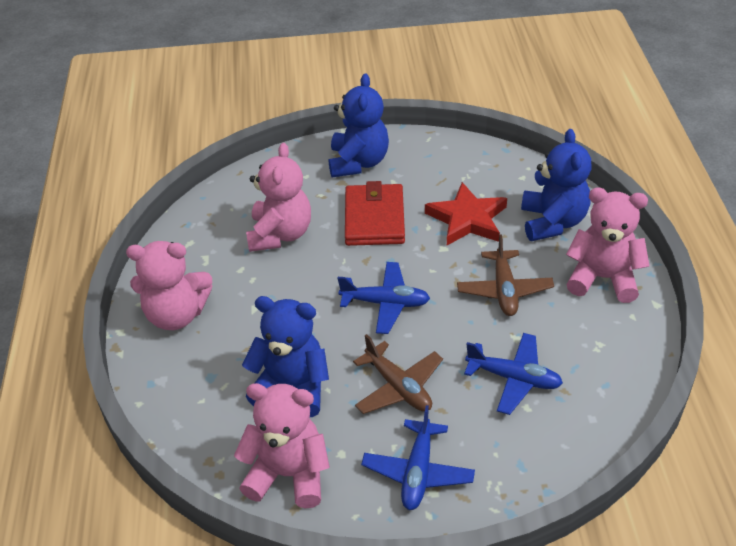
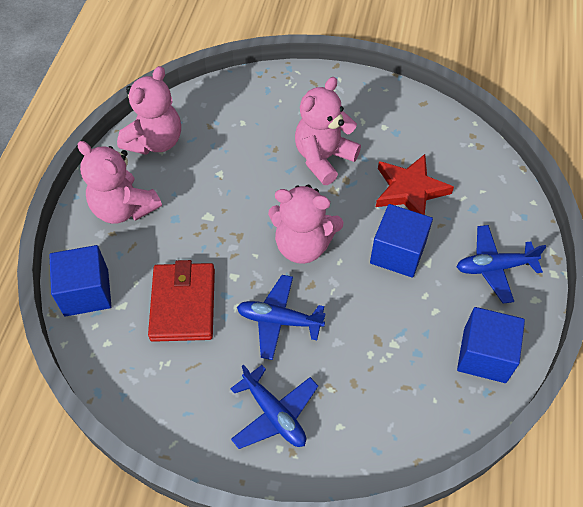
blue cube: none = 0 -> [49,245,112,317] [370,204,433,278] [457,307,525,383] = 3
blue teddy bear: [242,296,329,417] [329,74,389,177] [521,129,592,241] = 3 -> none = 0
brown plane: [353,334,443,414] [457,234,554,316] = 2 -> none = 0

